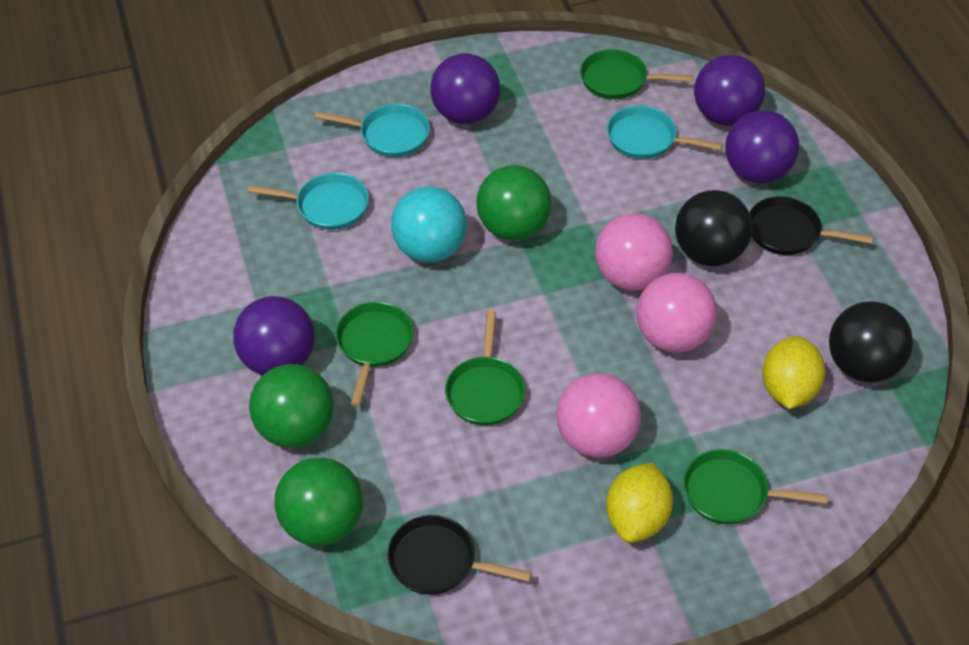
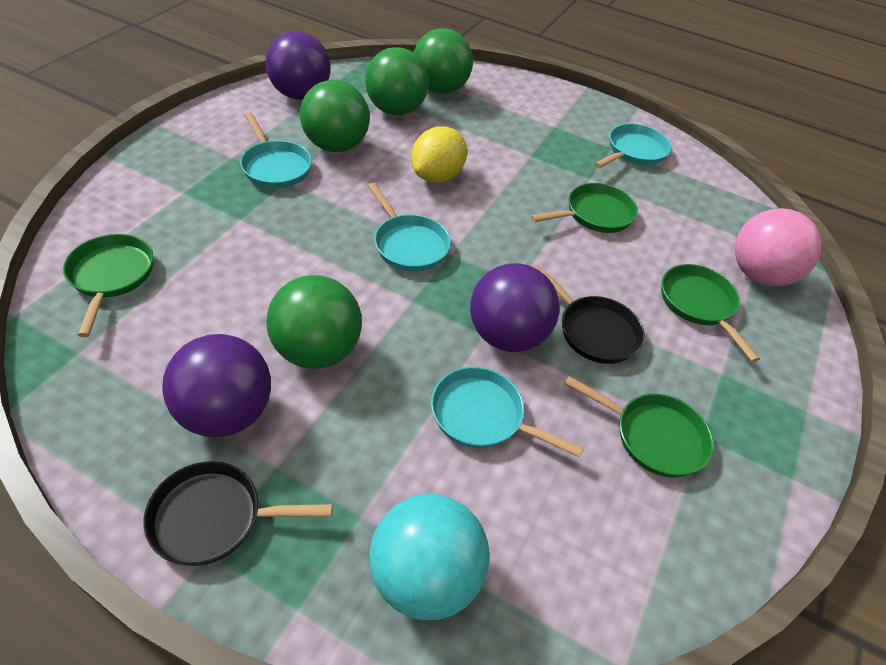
black ball: [675,190,752,266] [829,301,913,383] = 2 -> none = 0
green ball: [249,364,334,448] [274,458,363,546] [477,165,551,240] = 3 -> [266,275,362,369] [300,80,370,152] [365,47,429,115] [413,28,473,94] = 4
pink ball: [556,373,641,457] [595,213,673,291] [637,273,717,353] = 3 -> [735,208,822,286] = 1
purple ball: [233,296,315,375] [430,53,500,124] [694,55,765,126] [725,110,799,183] = 4 -> [162,334,271,437] [266,31,331,100] [470,263,559,352] = 3
turquoise pan: [248,173,369,230] [315,104,430,157] [607,106,723,159] = 3 -> [240,112,312,188] [368,183,451,271] [431,367,584,458] [595,124,671,168] = 4
yellow lemon: [606,463,673,543] [762,336,825,409] = 2 -> [411,127,467,183] = 1

